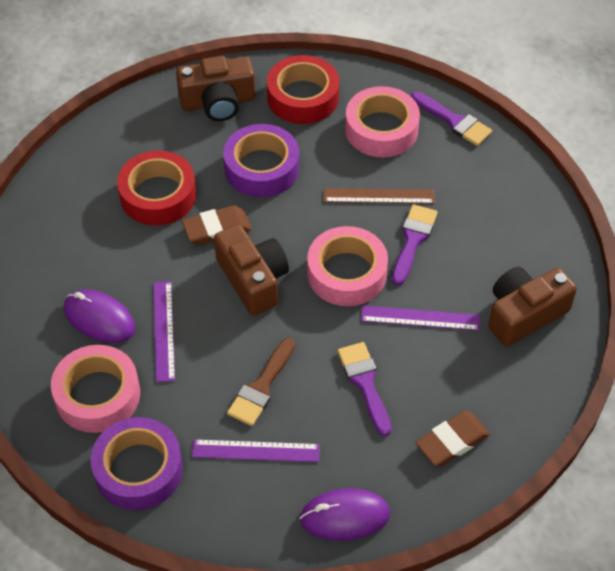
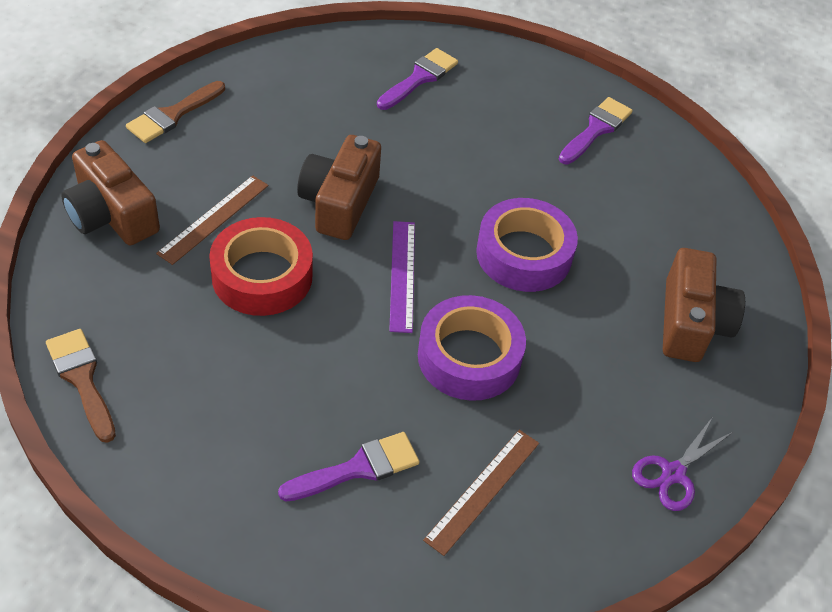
brown brush: [227,338,295,426] = 1 -> [46,329,116,443] [126,81,225,143] = 2
brown eraser: [182,205,252,245] [416,411,490,466] = 2 -> none = 0
brown ruler: [324,188,435,204] = 1 -> [156,175,268,265] [423,430,539,556] = 2
pink tape: [51,345,140,433] [307,226,388,306] [345,86,420,157] = 3 -> none = 0
purple mouse: [64,289,135,343] [299,488,390,541] = 2 -> none = 0
purple ruler: [153,281,175,382] [192,439,320,462] [361,306,480,331] = 3 -> [389,221,415,333] = 1
purple scissors: none = 0 -> [632,418,733,511] = 1
red tape: [117,150,196,226] [267,55,339,124] = 2 -> [209,217,313,316] = 1

